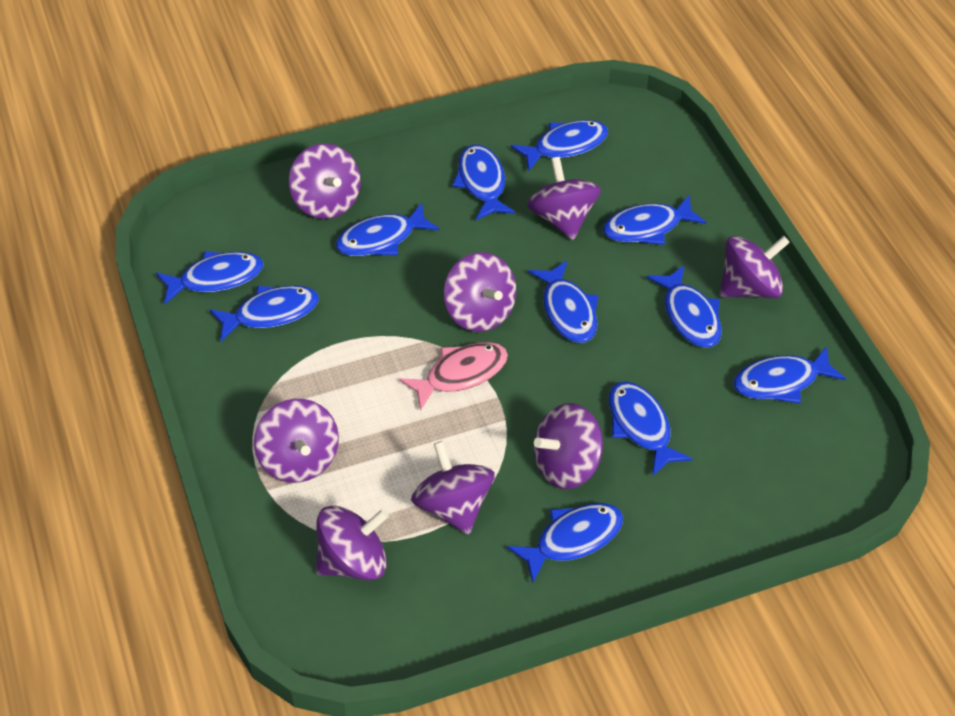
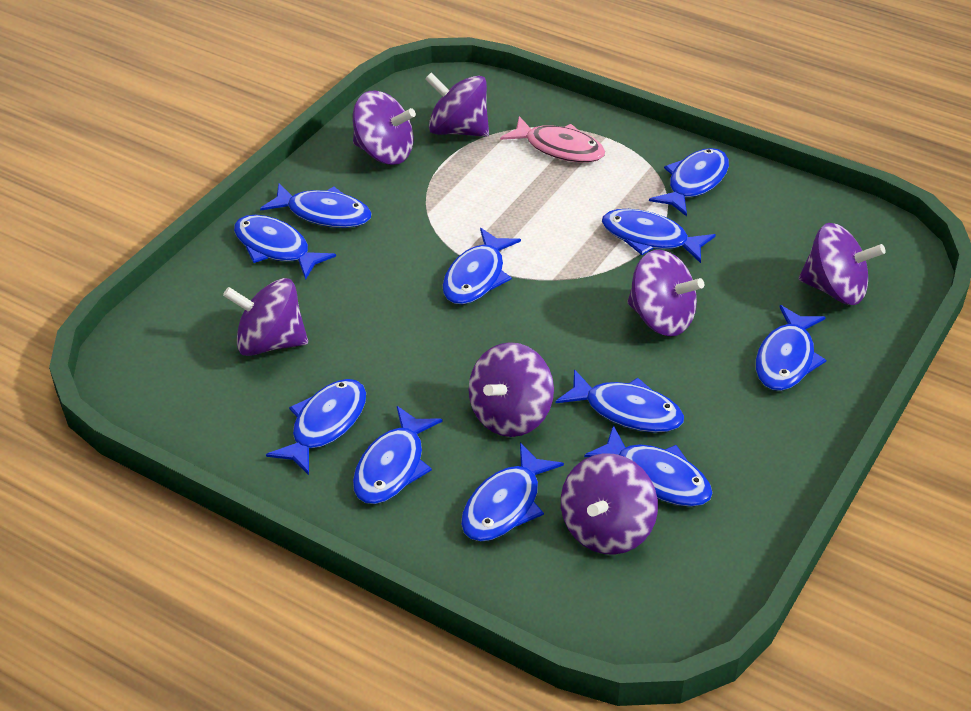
purple spinning top: [254,399,339,483] [289,143,361,219] [316,505,389,581] [411,441,495,534] [444,252,516,332] [527,157,601,240] [534,403,603,489] [720,236,790,298] = 8 -> [223,278,308,356] [353,91,416,165] [425,73,489,137] [468,342,554,437] [561,453,658,555] [627,250,704,336] [799,223,886,305] = 7

